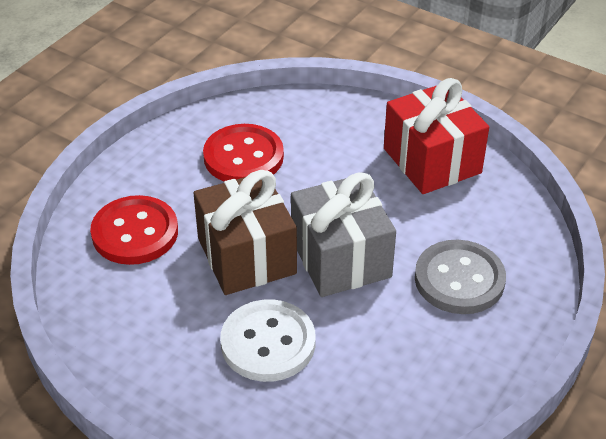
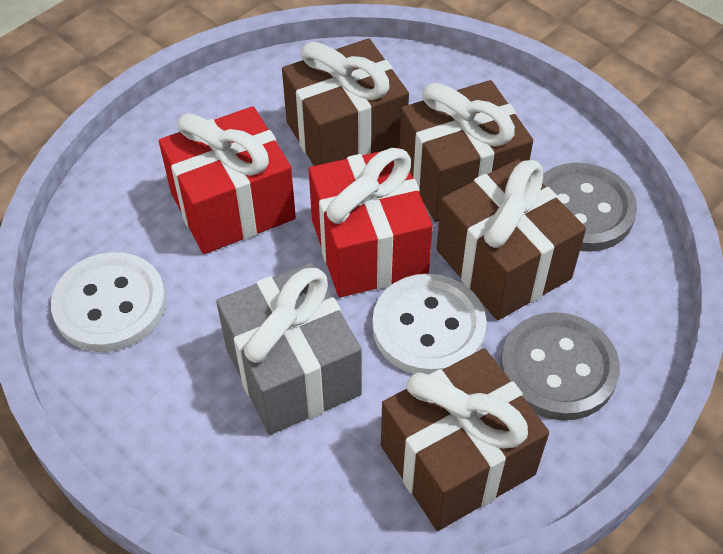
brown gift: [193,170,297,295] = 1 -> [282,39,409,166] [381,348,549,531] [399,80,533,222] [436,159,586,320] = 4
grey button: [415,240,506,314] = 1 -> [500,312,620,421] [542,163,637,252] = 2
red button: [90,195,178,265] [203,124,284,181] = 2 -> none = 0
red gift: [384,78,489,194] = 1 -> [159,106,296,254] [309,148,433,297] = 2
white button: [220,300,316,382] = 1 -> [51,252,166,352] [372,274,487,375] = 2

